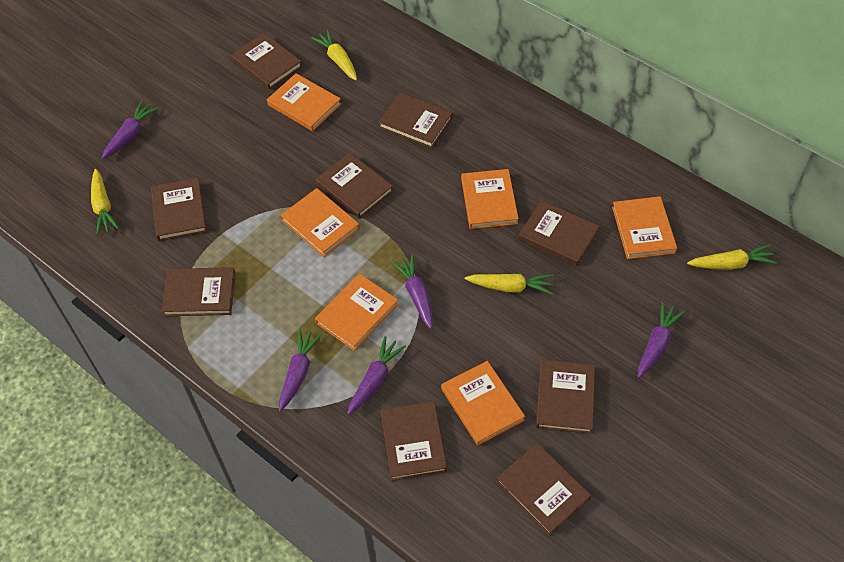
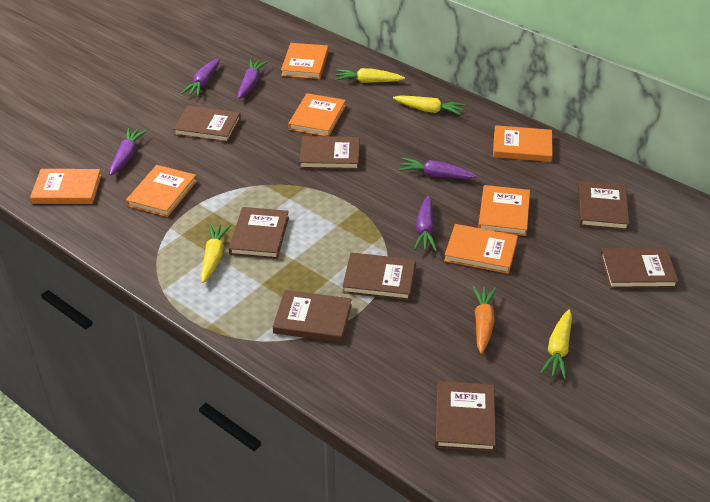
brown book: [151,178,207,241] [162,267,235,316] [231,33,302,90] [316,153,393,219] [378,92,453,148] [380,401,447,481] [496,443,591,536] [519,200,600,266] [536,360,595,434] = 9 -> [173,105,241,143] [229,207,289,259] [273,290,352,342] [300,136,360,170] [342,253,416,301] [435,381,496,452] [578,181,629,230] [600,247,679,289] = 8
orange book: [267,73,341,131] [281,188,360,257] [315,274,399,351] [441,361,525,445] [461,169,519,229] [612,196,677,259] = 6 -> [30,169,102,204] [126,165,197,217] [281,43,329,79] [288,93,346,136] [444,224,518,274] [478,185,530,236] [493,125,553,162] = 7
orange carrot: none = 0 -> [472,286,496,354] = 1

